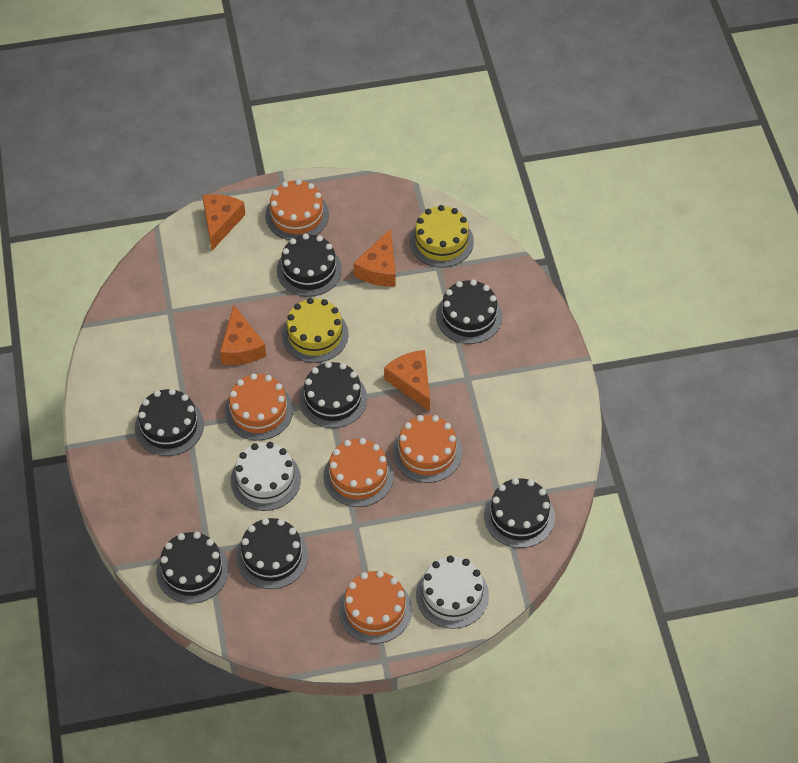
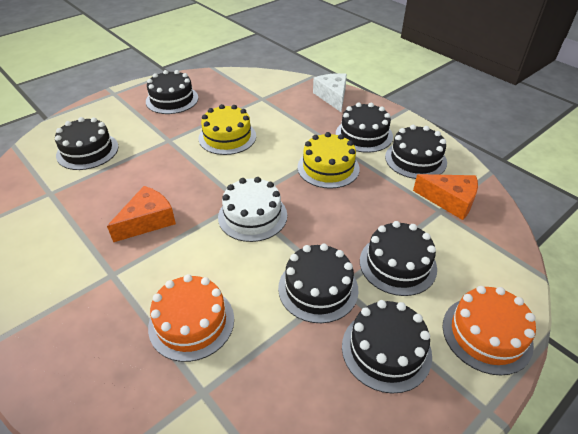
orange cake: [225,373,293,440] [265,179,329,240] [323,438,394,507] [338,570,412,644] [393,415,462,483] = 5 -> [148,274,234,362] [443,286,536,376] = 2
orange cheese: [202,194,246,250] [220,305,266,365] [353,229,396,286] [384,350,430,412] = 4 -> [107,186,176,242] [413,174,478,220] = 2
white cake: [231,442,301,511] [416,556,489,629] = 2 -> [218,177,287,242] = 1
white cheese: none = 0 -> [313,73,347,112] = 1

